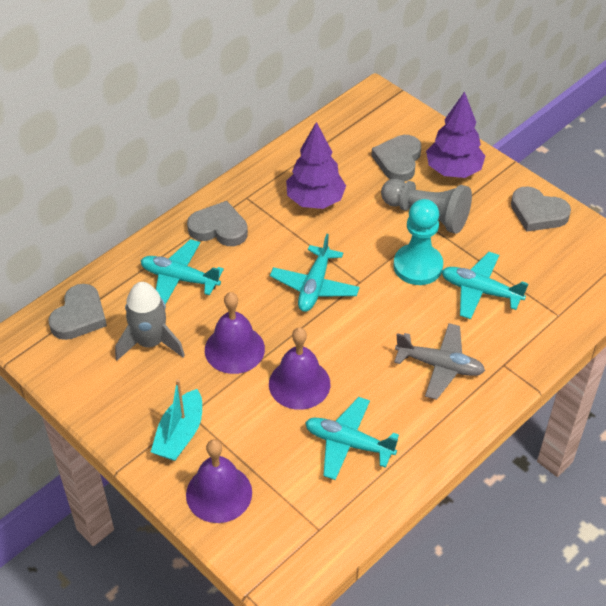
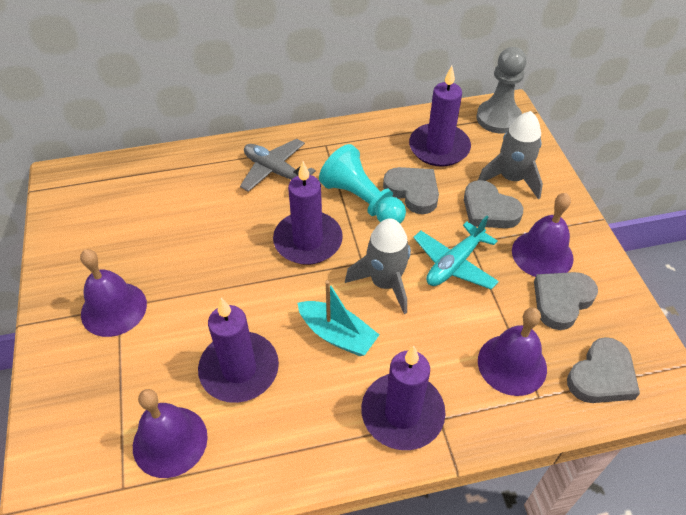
grey rocket: [115,282,185,361] = 1 -> [345,218,411,314] [478,111,543,200] = 2
purple bell: [186,439,252,523] [205,292,265,374] [269,327,330,410] = 3 -> [80,249,147,337] [133,389,208,478] [478,307,547,396] [512,193,573,277] = 4
purple candle: none = 0 -> [198,298,279,403] [273,161,343,265] [361,346,446,450] [409,66,471,167] = 4
purple tree: [286,122,346,209] [426,91,485,178] = 2 -> none = 0
turquoise plane: [141,239,224,305] [270,234,360,312] [305,397,399,480] [442,252,528,319] = 4 -> [413,215,499,290] = 1

